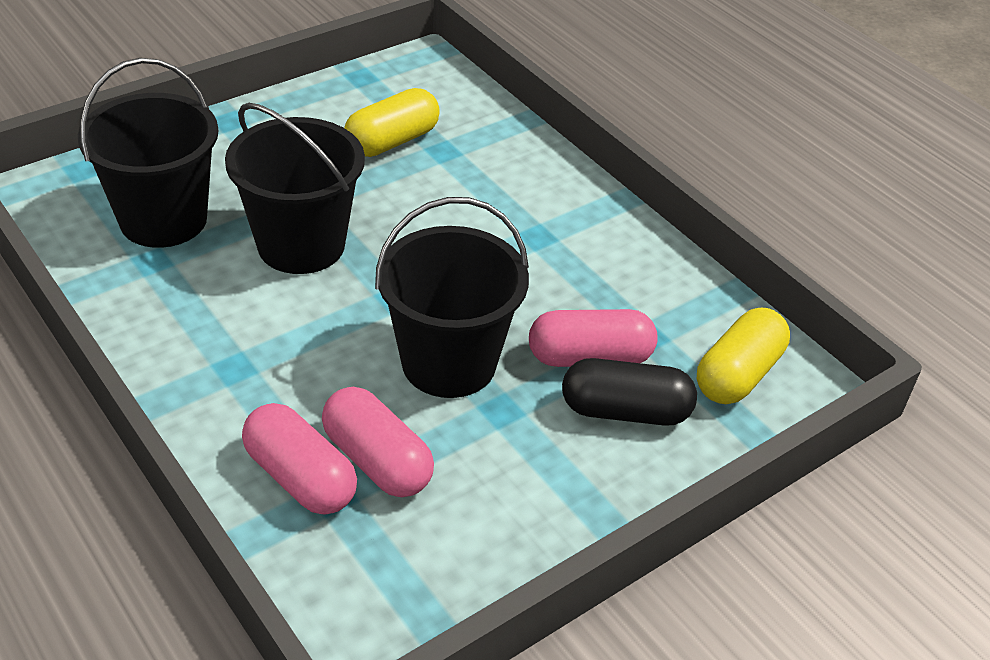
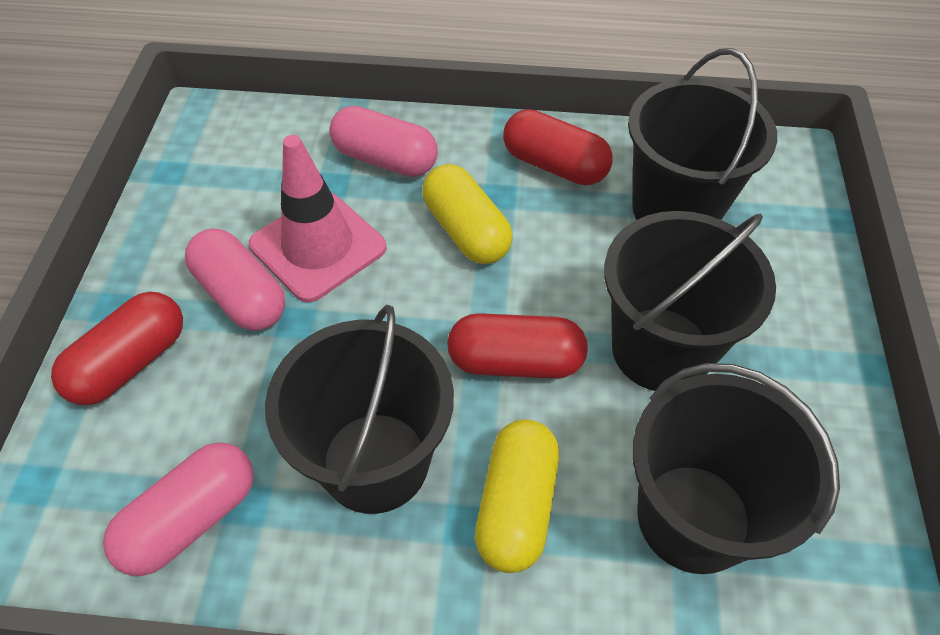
black bucket: [78,58,219,248] [225,103,365,274] [375,197,529,398] = 3 -> [265,305,454,514] [604,211,776,391] [628,48,777,220] [632,363,840,574] = 4
black capsule: [562,358,697,426] = 1 -> none = 0
pink traffic cone: none = 0 -> [249,135,387,303] = 1
red capsule: none = 0 -> [51,292,183,405] [447,313,588,379] [503,109,613,185] = 3

